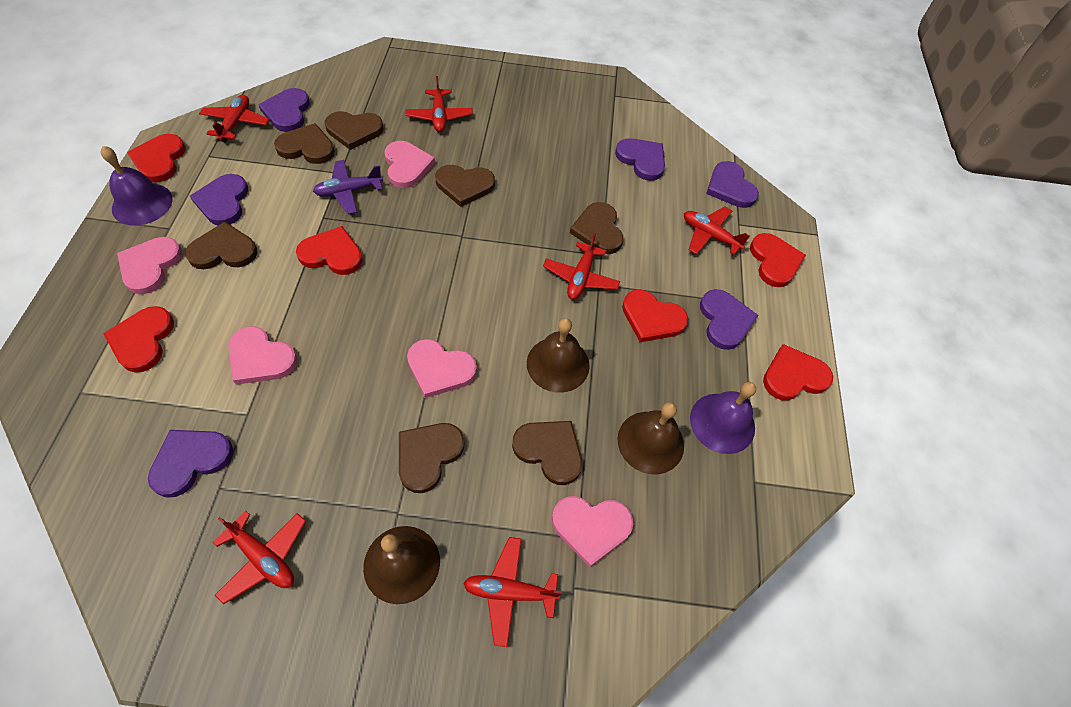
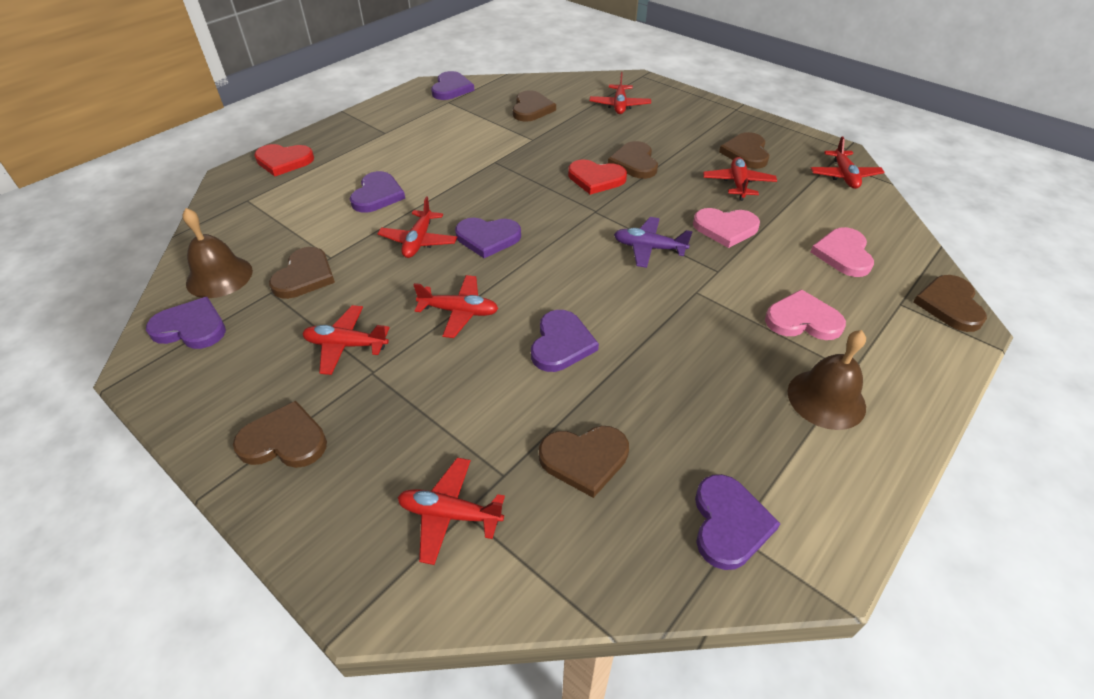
brown bell: [363,526,440,604] [527,318,590,393] [618,402,684,474] = 3 -> [182,208,253,298] [788,330,866,430] = 2
pink heart: [117,237,182,294] [228,326,297,385] [384,141,435,188] [407,339,477,398] [552,496,634,567] = 5 -> [693,208,760,248] [765,289,846,340] [811,227,874,277] = 3
purple bell: [100,146,173,225] [690,382,756,454] = 2 -> none = 0
red heart: [103,306,174,372] [127,134,186,182] [296,226,363,275] [622,290,688,342] [750,233,806,287] [763,344,833,400] = 6 -> [254,144,314,176] [568,160,627,195] = 2
red plane: [199,95,270,142] [213,511,306,604] [405,76,473,132] [463,537,562,647] [543,233,620,300] [684,206,750,255] = 6 -> [302,305,390,375] [377,196,457,258] [397,458,505,565] [413,275,498,338] [590,72,651,114] [703,157,777,201] [811,136,885,189] = 7

